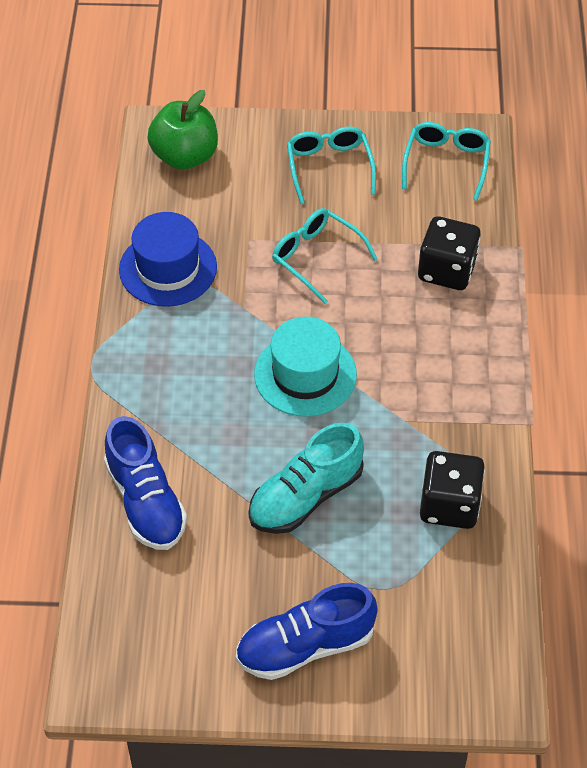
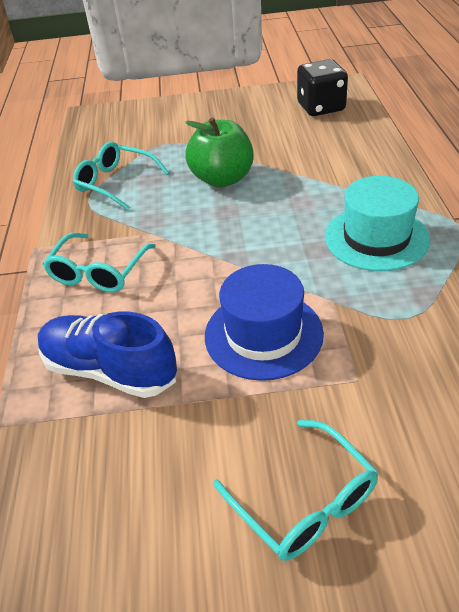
black dice: [418,216,481,290] [420,451,485,529] = 2 -> [297,59,348,116] = 1
blue shoe: [104,416,187,550] [236,583,378,680] = 2 -> [38,311,177,398] = 1
turquoise shoe: [248,422,364,534] = 1 -> none = 0

